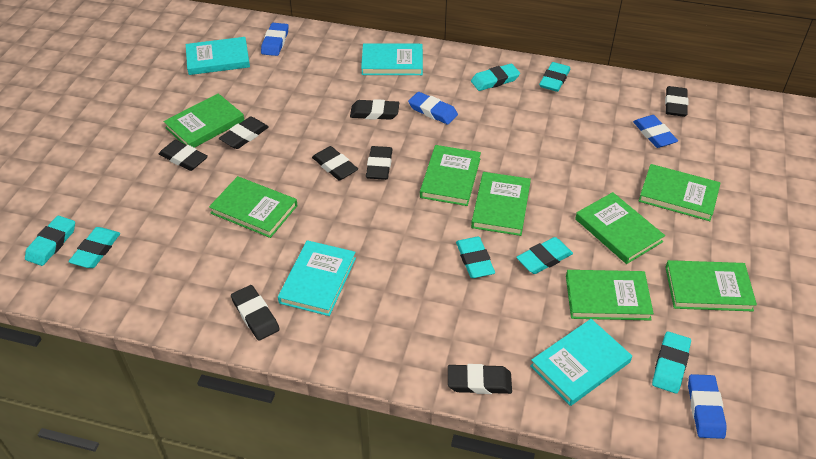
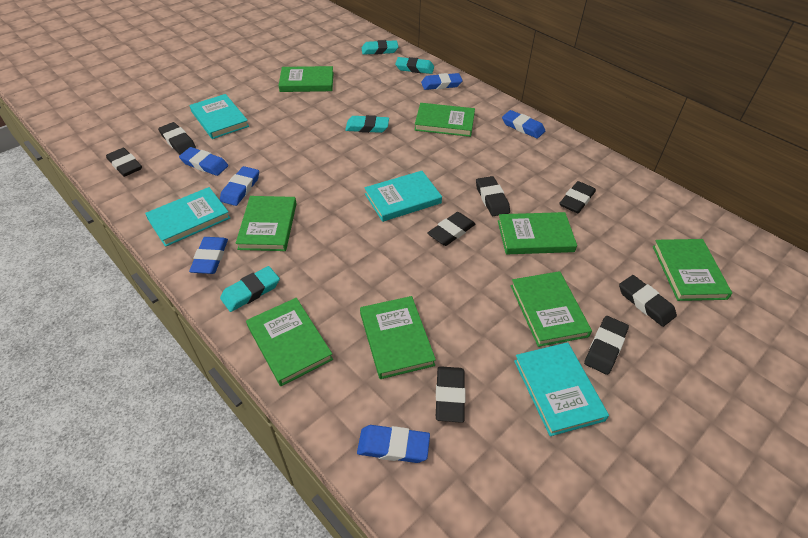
blue eraser: [261,23,289,56] [408,92,458,125] [633,115,678,148] [688,374,727,439] = 4 -> [179,147,228,176] [189,237,228,274] [220,166,259,206] [357,425,430,463] [421,73,463,90] [502,110,545,139] = 6
turquoise eraser: [25,216,75,266] [68,227,120,268] [456,237,495,278] [471,63,520,91] [516,237,573,274] [539,62,570,92] [652,331,691,393] = 7 -> [220,266,280,312] [345,115,389,133] [362,40,398,55] [395,57,434,74] = 4

